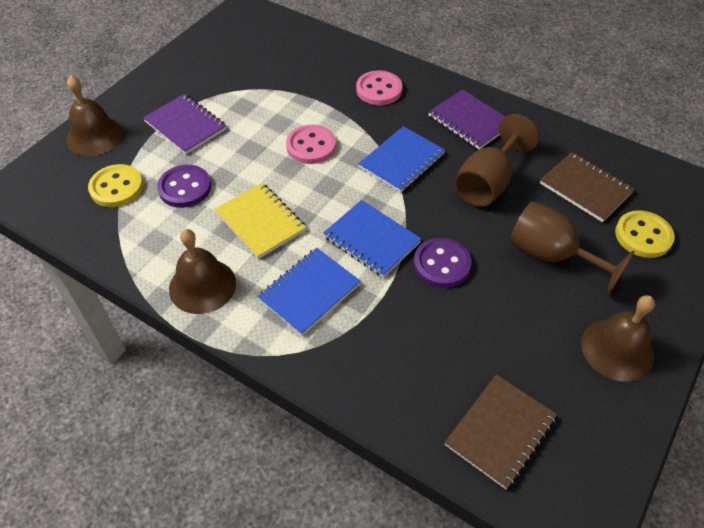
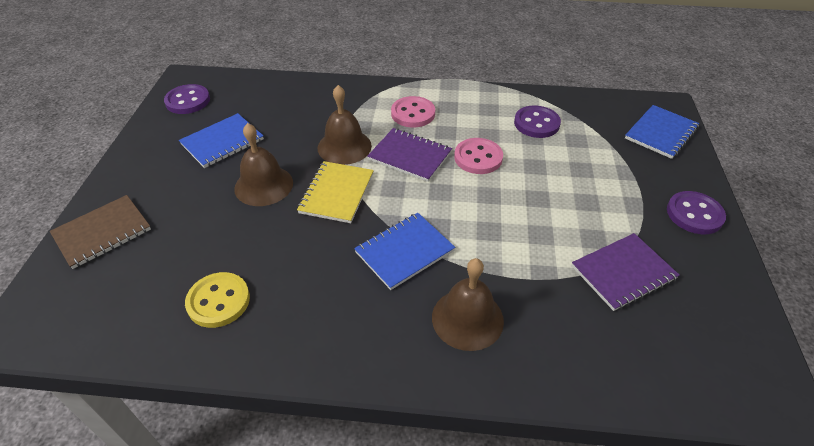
brown goblet: [454,114,539,207] [510,201,635,295] = 2 -> none = 0
brown notebook: [444,374,557,489] [540,152,635,222] = 2 -> [50,195,151,269] = 1
purple button: [157,165,211,208] [414,238,471,288] = 2 -> [164,84,210,114] [514,106,561,138] [667,191,726,234] = 3
yellow button: [88,164,143,207] [615,210,675,258] = 2 -> [185,272,250,328] = 1

